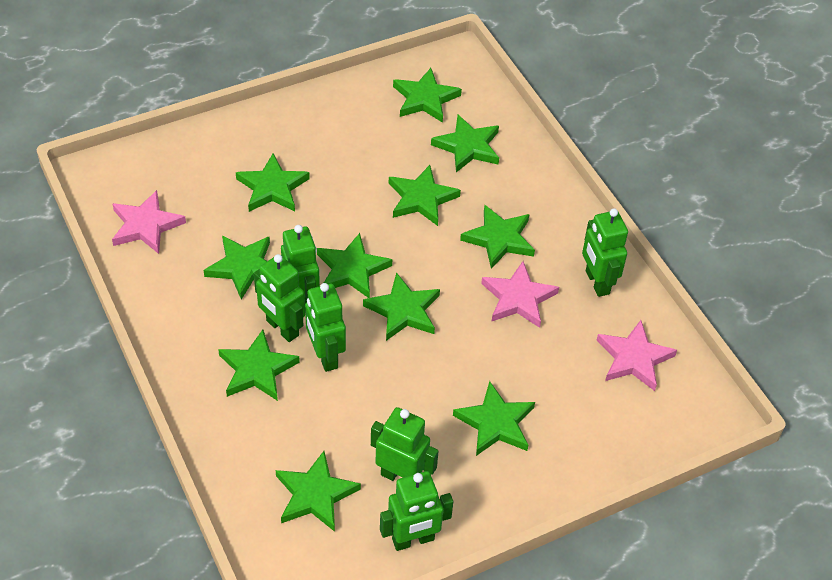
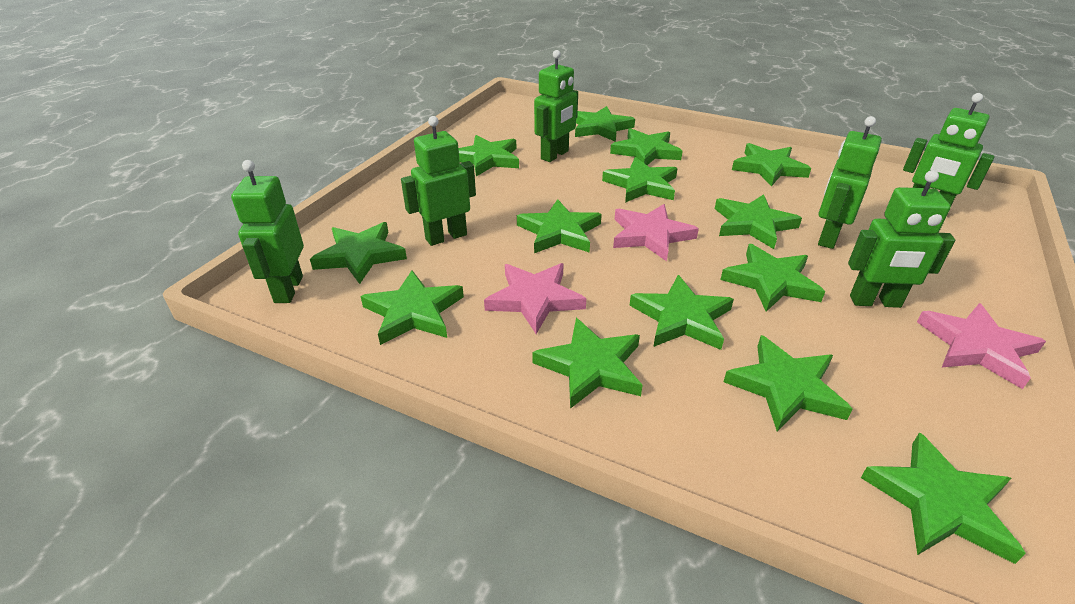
green star: [204,235,270,300] [218,330,300,401] [236,153,310,212] [276,451,361,532] [317,233,392,298] [363,272,440,341] [389,165,461,226] [393,68,462,123] [431,115,499,172] [453,381,535,456] [460,205,535,269] = 11 -> [310,222,407,284] [360,270,464,345] [458,135,519,177] [517,199,602,253] [532,318,643,409] [575,106,635,142] [602,157,678,203] [610,128,683,165] [629,275,734,350] [715,194,802,249] [720,244,825,312] [724,335,852,431] [732,143,811,187] [861,432,1026,564] = 14

